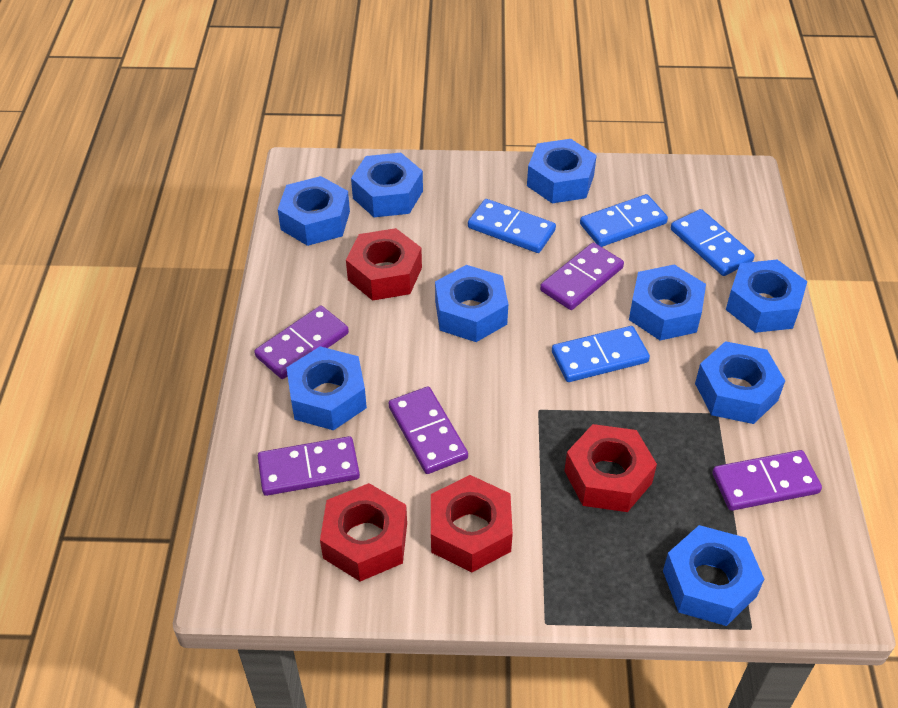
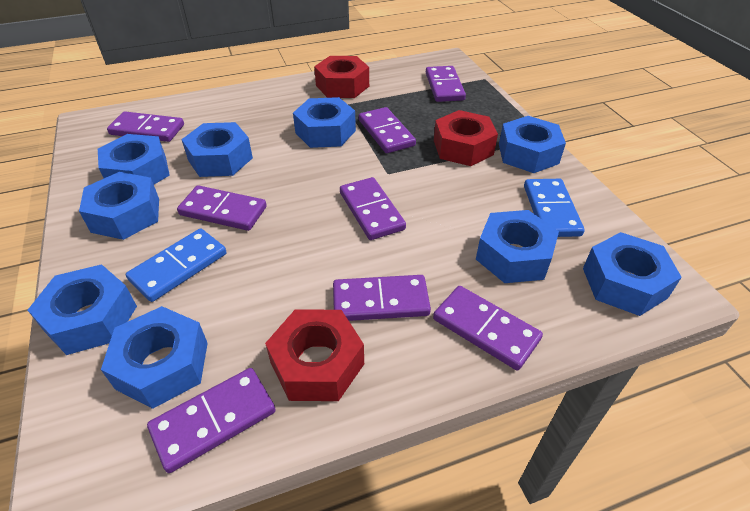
blue domino: [468,199,556,253] [552,326,650,382] [580,194,668,247] [671,209,754,276] = 4 -> [126,228,226,302] [524,179,585,237] = 2
purple domino: [254,306,349,379] [258,436,360,496] [389,387,468,474] [540,243,624,310] [712,450,822,511] = 5 -> [107,111,184,142] [147,368,276,473] [177,185,267,231] [333,275,431,321] [340,177,406,240] [359,107,416,153] [426,66,466,102] [433,286,543,370] = 8
red nut: [320,483,407,581] [346,228,422,301] [431,475,513,573] [564,424,657,512] = 4 -> [265,309,364,401] [314,56,369,98] [434,110,498,166] = 3

